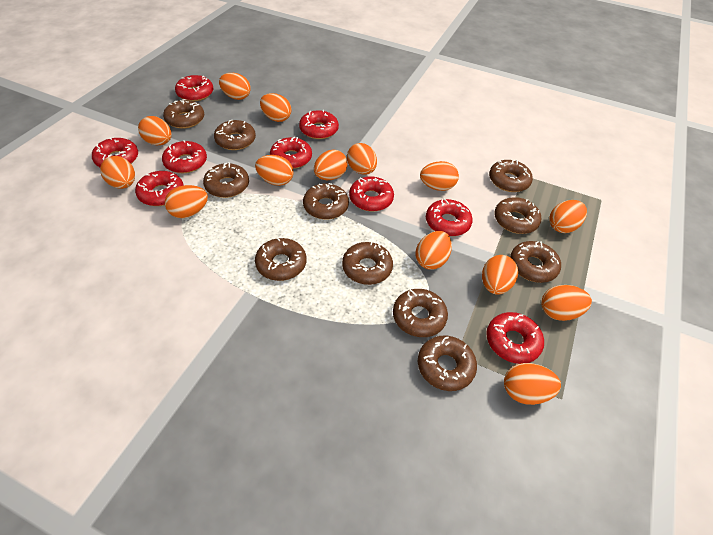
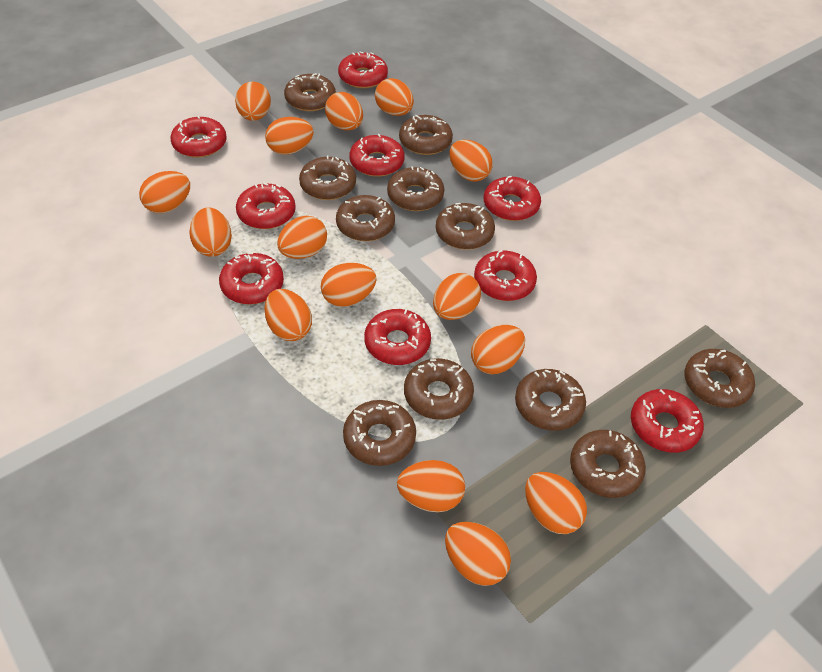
orange egg: [100,156,135,189] [138,116,172,145] [165,185,208,218] [219,73,251,100] [255,155,293,186] [260,93,291,122] [314,150,348,180] [347,143,377,175] [415,231,452,270] [420,161,459,191] [482,255,518,294] [504,363,561,405] [541,285,592,321] [549,200,587,233] = 14 -> [139,171,190,213] [189,207,232,257] [235,82,271,121] [264,289,312,341] [265,117,314,155] [277,216,327,259] [321,263,377,307] [325,92,363,131] [375,78,414,116] [397,460,465,512] [433,273,481,320] [445,522,511,586] [449,140,493,182] [471,325,525,374] [525,472,587,534] = 15

